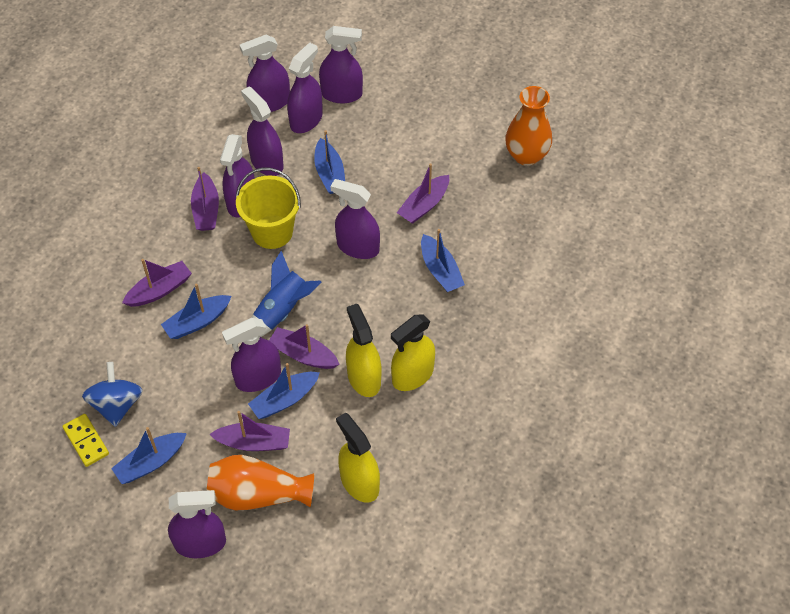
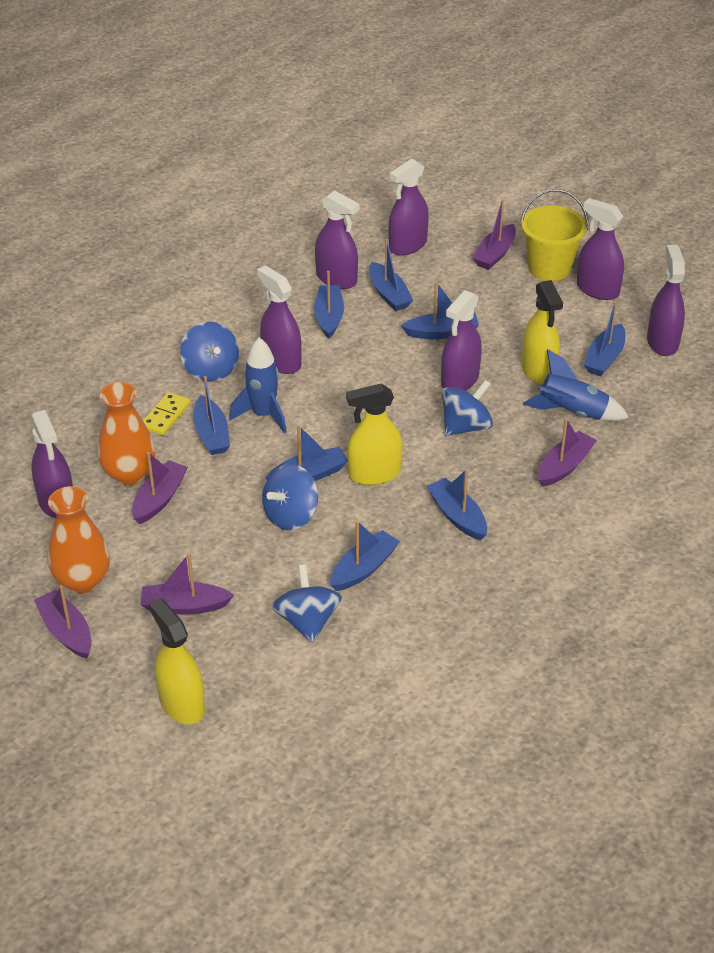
blue boat: [111,427,187,484] [161,284,232,339] [248,363,320,419] [314,130,345,194] [421,229,465,292] = 5 -> [193,376,230,455] [265,425,348,481] [314,271,344,339] [330,521,400,591] [369,239,414,311] [401,282,479,339] [427,469,487,540] [584,302,625,376] = 8
blue rocket: [251,251,321,337] = 1 -> [229,337,287,433] [523,349,629,421] = 2
blue spinning top: [82,362,143,427] = 1 -> [180,322,239,382] [262,464,318,530] [272,564,342,643] [442,380,493,436] = 4
purple spray bottle: [168,490,226,558] [220,134,255,217] [222,318,281,392] [240,35,290,112] [241,87,283,176] [287,42,323,133] [319,26,363,103] [330,179,380,259] = 8 -> [31,410,73,518] [257,265,302,374] [315,190,360,289] [389,159,429,256] [441,290,482,391] [577,198,624,300] [647,245,685,356] = 7

